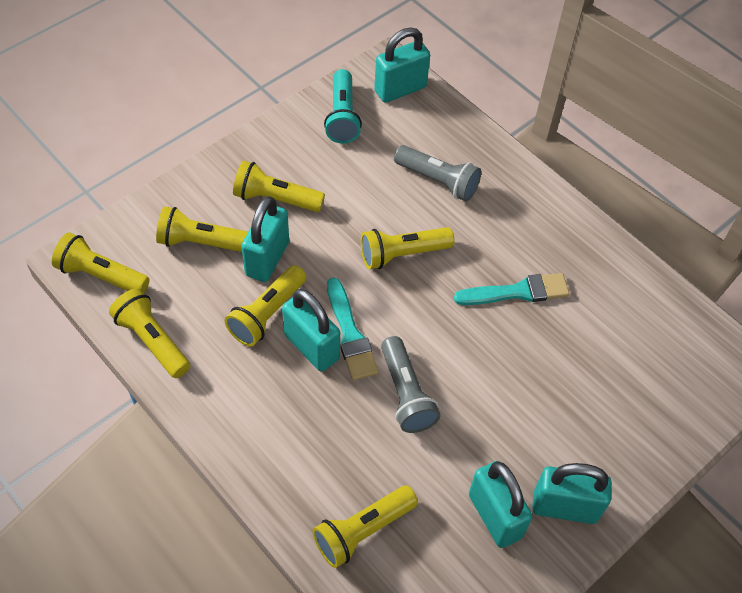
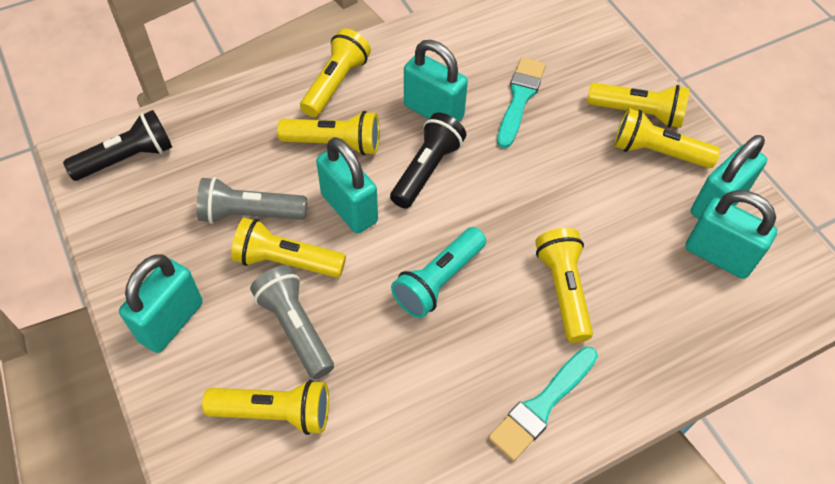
black flashlight: none = 0 -> [63,110,172,181] [390,113,466,209] = 2

